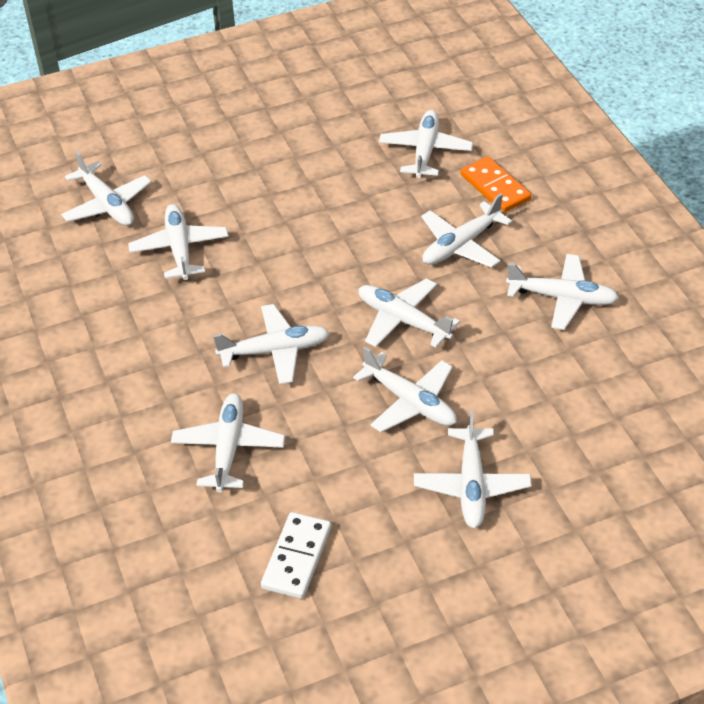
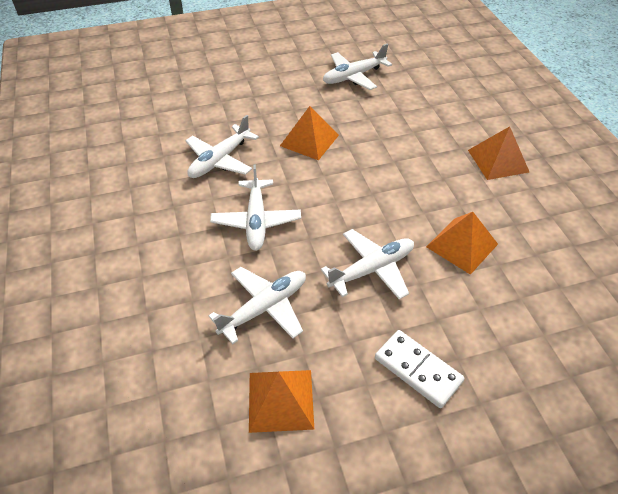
orange domino: [461,156,531,213] = 1 -> none = 0
orange pyramid: none = 0 -> [249,370,314,433] [280,106,339,160] [426,212,498,275] [468,126,529,180] = 4
white plane: [61,151,151,226] [128,204,229,280] [171,393,285,493] [213,304,330,385] [353,346,457,432] [359,278,460,348] [379,110,473,178] [414,410,532,528] [421,193,512,268] [506,254,619,330] = 10 -> [185,115,259,178] [208,267,306,344] [210,165,301,251] [321,229,414,299] [323,44,392,90] = 5

